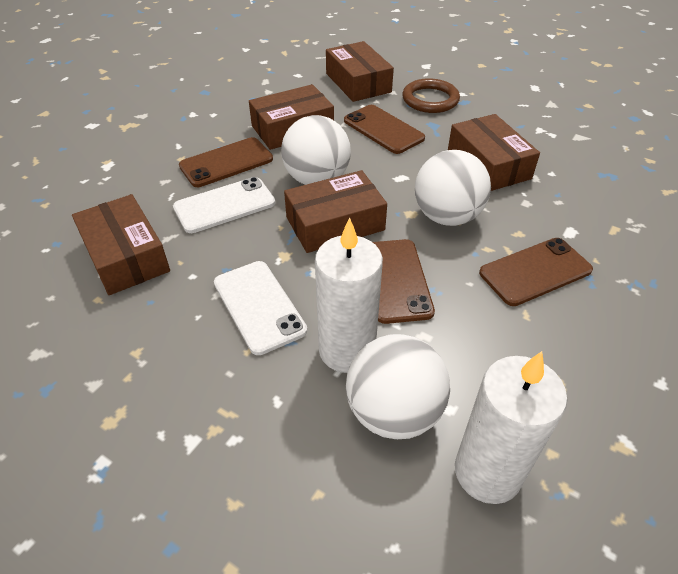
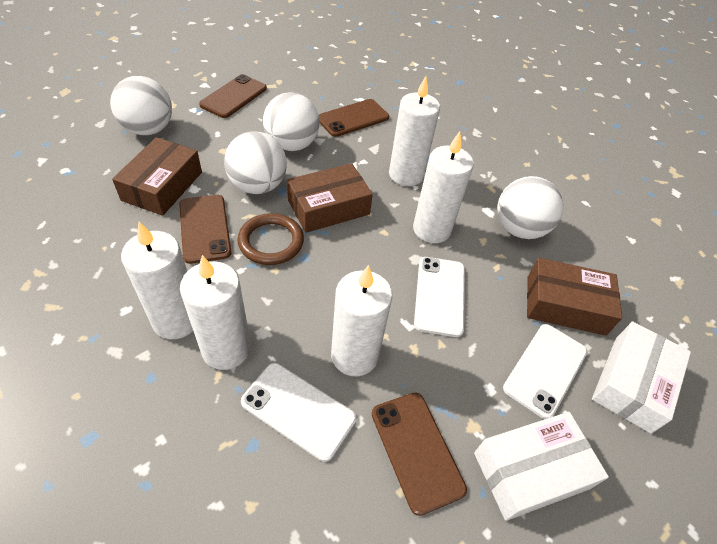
brown box: [72,194,170,295] [249,84,334,150] [284,170,387,253] [326,41,394,102] [448,114,540,191] = 5 -> [112,137,202,216] [287,163,373,233] [527,258,622,336] = 3
white ball: [281,115,351,185] [346,334,450,439] [415,150,491,226] = 3 -> [110,76,172,135] [224,132,287,194] [263,92,320,151] [497,176,563,239] = 4
white box: none = 0 -> [474,412,609,521] [592,321,691,434] = 2
white candle: [315,217,383,373] [455,351,567,504] = 2 -> [121,222,193,339] [180,255,251,370] [331,265,392,376] [389,76,440,186] [413,131,474,243] = 5
white phone: [173,177,275,233] [214,261,307,355] = 2 -> [241,363,356,462] [414,257,465,337] [503,324,587,419] = 3

